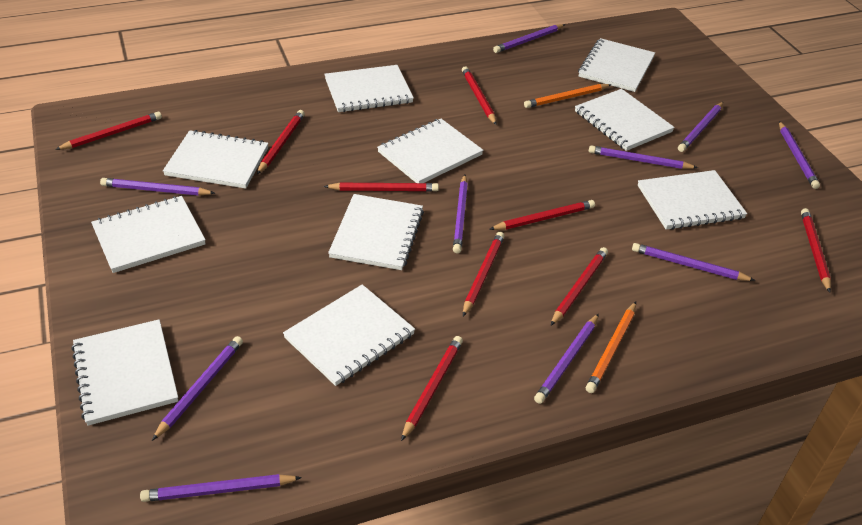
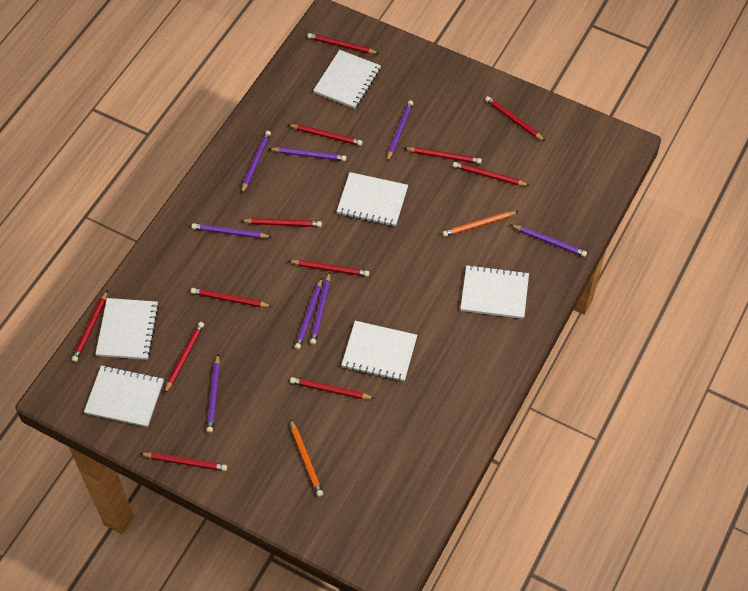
purple pencil: [100,178,215,196] [140,474,302,502] [152,336,243,441] [453,175,468,253] [493,24,565,53] [534,314,599,404] [589,145,698,169] [632,243,756,281] [678,102,723,152] [779,121,820,189] = 10 -> [191,223,271,238] [207,355,220,433] [241,131,271,194] [268,147,346,161] [295,278,322,350] [310,272,330,345] [387,100,413,161] [511,225,587,257] = 8
red pencil: [55,112,162,150] [257,110,305,174] [324,183,439,192] [401,336,463,441] [462,66,496,125] [463,232,505,316] [489,200,595,230] [551,247,608,326] [801,208,831,293] = 9 -> [72,290,108,362] [140,452,227,471] [164,322,204,394] [191,288,272,307] [240,218,322,227] [288,124,363,146] [288,260,370,277] [290,377,375,399] [307,33,379,54] [404,147,482,164] [453,162,530,186] [485,96,545,141] = 12
white notebook: [71,319,178,426] [91,196,206,273] [163,130,269,189] [283,284,415,386] [324,65,414,112] [328,194,424,270] [377,119,484,183] [575,89,675,151] [578,38,655,92] [638,170,747,230] = 10 -> [84,365,164,427] [95,298,159,360] [313,50,381,109] [337,172,408,227] [341,321,417,382] [460,265,529,319] = 6

